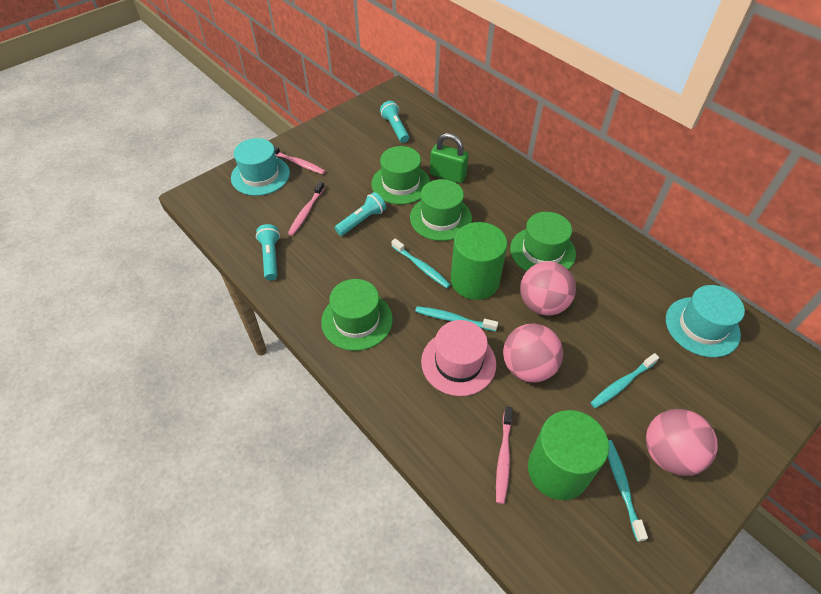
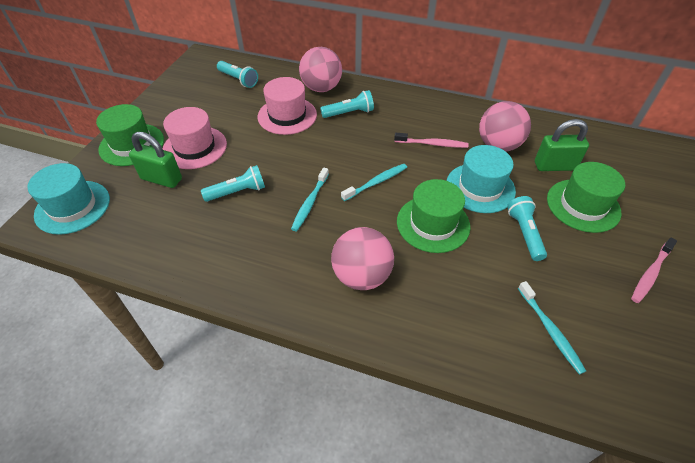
green cylinder: [451,222,507,300] [528,410,609,500] = 2 -> none = 0
green hat: [321,279,393,351] [371,146,430,204] [410,179,472,241] [510,212,576,271] = 4 -> [96,104,164,166] [397,179,471,253] [547,162,625,233] = 3
green padlock: [430,133,469,183] = 1 -> [129,132,182,188] [535,119,589,171] = 2
pink hat: [421,320,496,396] = 1 -> [163,107,227,169] [258,77,317,135] = 2
pink toothbrush: [274,146,325,174] [288,181,325,236] [496,407,513,504] = 3 -> [394,133,469,148] [631,238,677,303] = 2
turquoise flashlight: [256,224,280,280] [335,192,386,236] [380,101,409,143] = 3 -> [201,165,265,202] [217,61,258,88] [320,90,374,118] [507,196,547,261] = 4
turquoise toothbrush: [391,238,451,288] [415,306,498,331] [591,353,659,408] [608,440,648,542] = 4 -> [291,167,329,231] [341,164,407,201] [518,281,586,375] = 3

